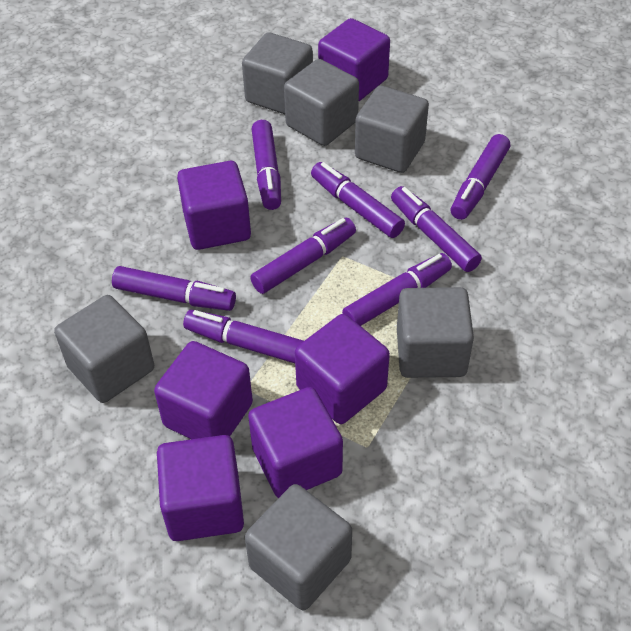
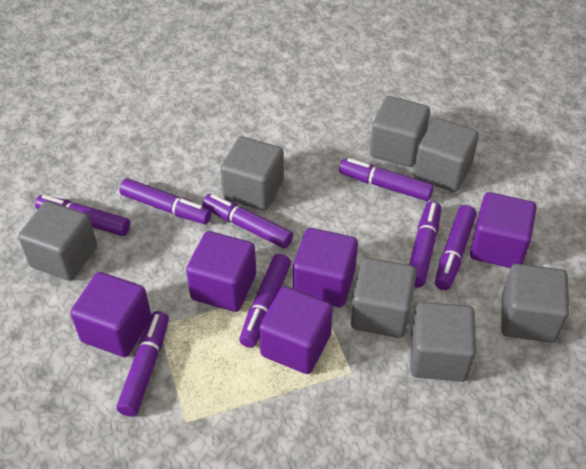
grey cube: [54,295,154,403] [242,32,313,114] [245,484,352,610] [284,59,359,146] [355,86,429,173] [397,287,474,378] = 6 -> [18,201,97,281] [220,137,284,211] [351,258,417,338] [370,96,430,167] [410,302,476,382] [414,118,479,192] [501,264,569,343] = 7
purple cube: [154,341,253,439] [157,435,244,541] [177,161,251,250] [248,387,343,498] [295,314,390,424] [318,18,390,101] = 6 -> [70,272,151,357] [186,231,256,312] [259,286,333,374] [293,228,358,307] [470,192,537,268] = 5

